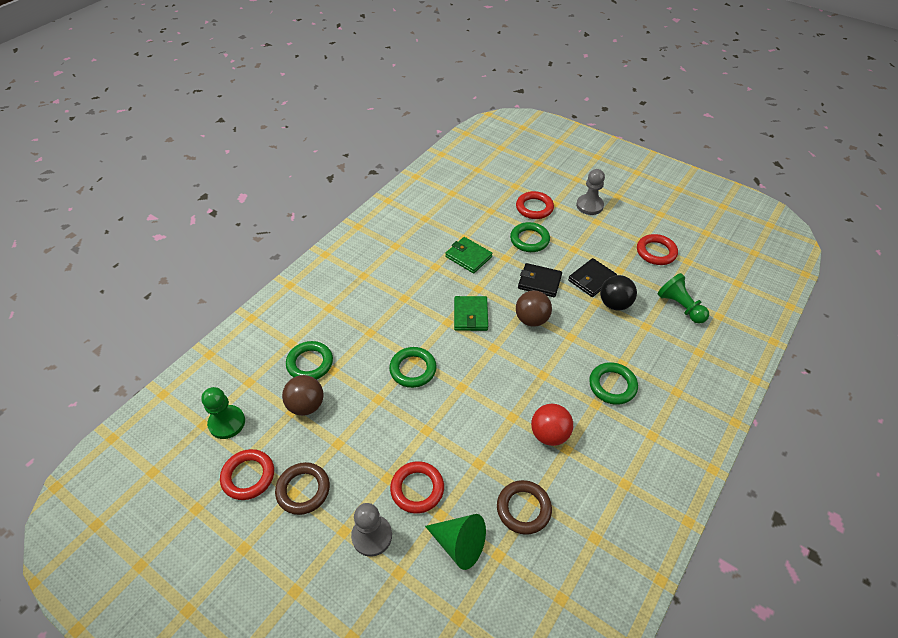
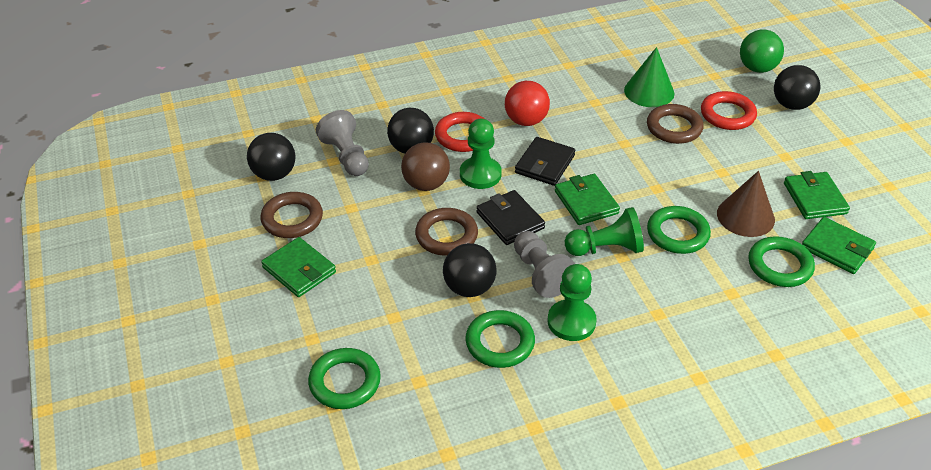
black ball: [600,275,637,311] = 1 -> [247,133,295,181] [387,108,434,154] [443,243,497,297] [774,65,820,110] = 4
brown ball: [282,375,324,416] [516,290,552,327] = 2 -> [401,142,450,191] = 1
brown cone: none = 0 -> [717,171,775,237] = 1
brown ring: [275,462,330,515] [497,480,552,535] = 2 -> [260,192,323,238] [415,208,478,256] [647,104,704,144] = 3
green ball: none = 0 -> [740,29,784,73] = 1
green pawn: [201,387,245,439] [657,273,709,324] = 2 -> [460,119,502,189] [548,264,597,341] [565,207,644,256] = 3
green wallet: [445,237,492,273] [454,296,488,331] = 2 -> [261,237,336,297] [555,174,620,225] [784,171,850,219] [802,217,876,274] = 4
red ring: [220,449,274,500] [390,461,444,514] [516,191,554,219] [637,234,678,265] = 4 -> [435,112,485,152] [701,91,757,130] = 2

